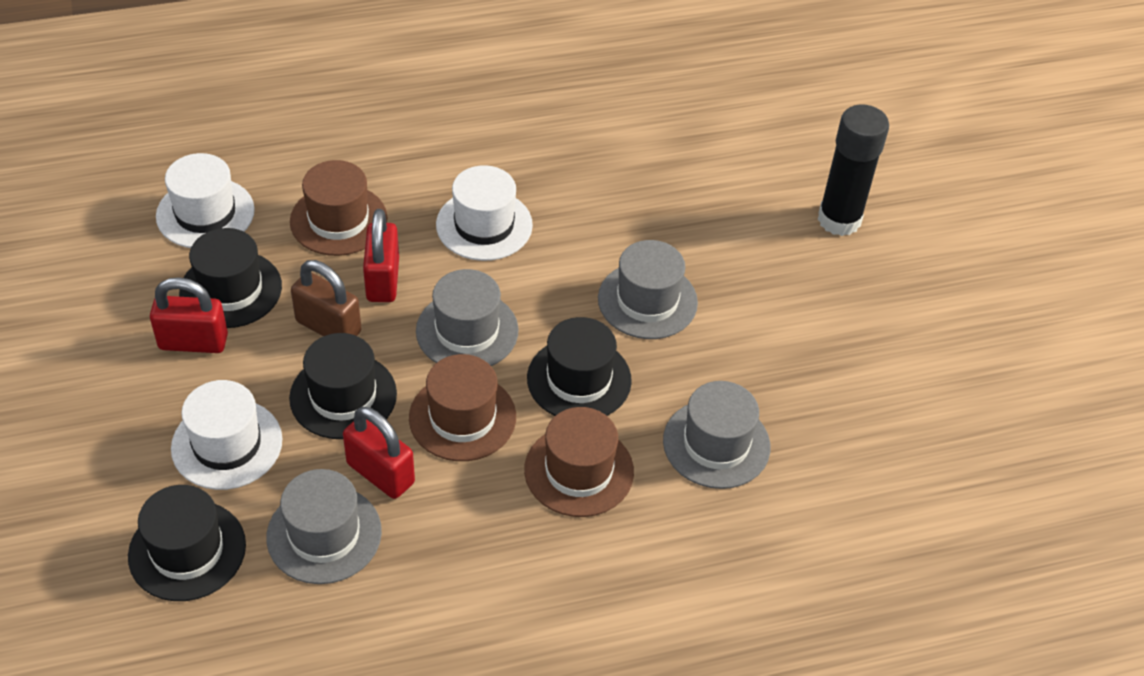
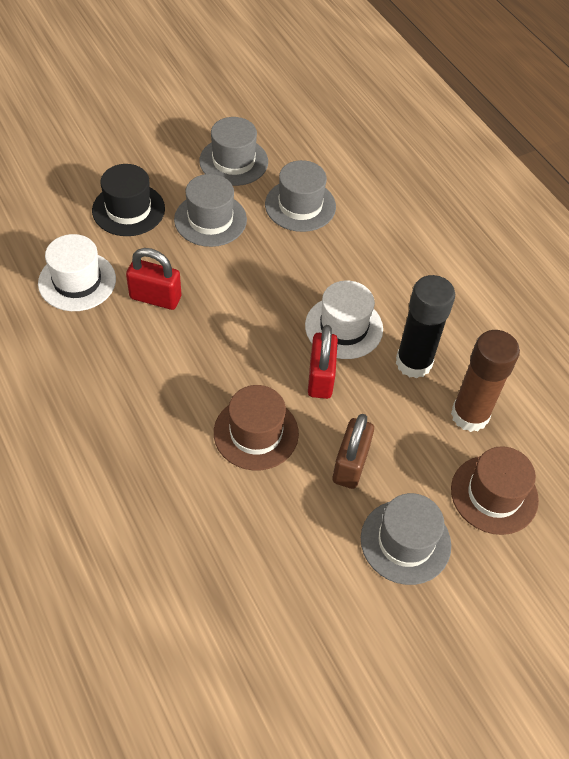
black hat: [128,485,246,601] [179,228,282,328] [289,333,397,439] [527,317,632,416] = 4 -> [92,164,165,236] = 1
brown glue stick: none = 0 -> [451,330,520,432] = 1
brown hat: [290,160,387,256] [409,354,516,461] [524,407,634,517] = 3 -> [214,385,299,470] [451,446,539,535] = 2
red padlock: [150,277,228,353] [343,407,415,499] [363,209,399,302] = 3 -> [126,248,181,310] [308,325,338,399] = 2
white hat: [156,153,255,248] [171,380,282,490] [436,165,533,261] = 3 -> [38,234,116,311] [305,280,383,359] = 2

